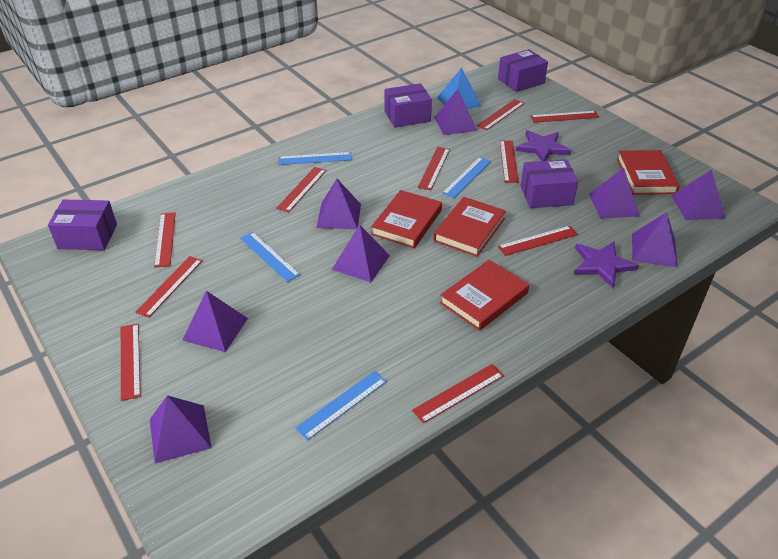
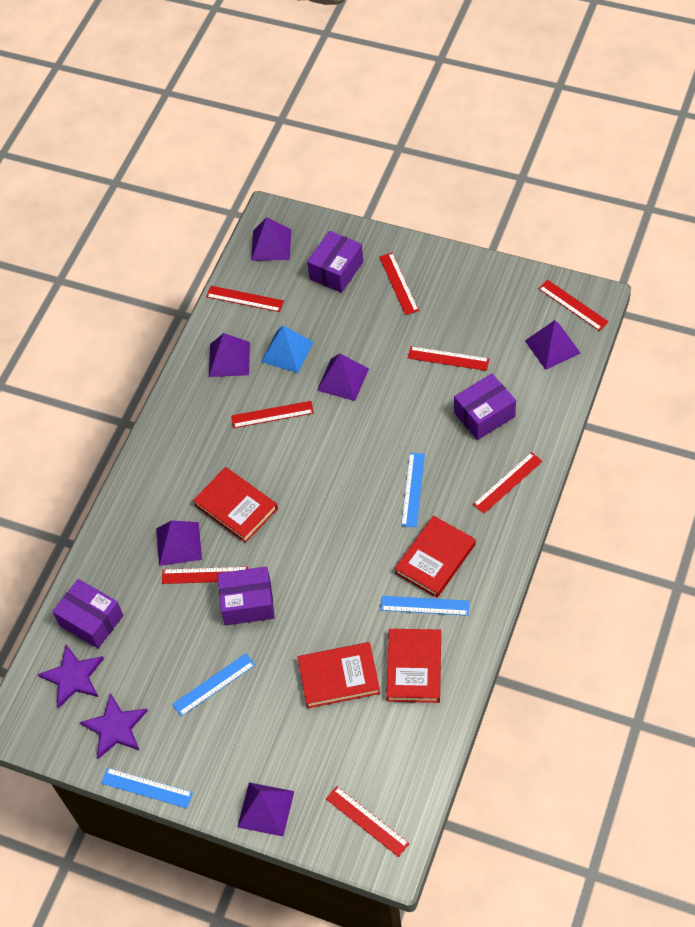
purple pyramid: [150,395,212,463] [183,291,248,352] [317,179,361,229] [332,225,390,282] [434,89,477,135] [589,168,640,219] [632,212,677,267] [672,169,725,220] = 8 -> [156,521,202,566] [209,333,250,377] [237,782,294,836] [251,217,291,261] [317,354,369,401] [525,320,581,370] = 6
red ruler: [121,324,141,401] [135,256,203,318] [154,212,176,268] [276,167,326,212] [412,364,504,423] [418,147,450,190] [476,99,525,130] [498,226,578,256] [500,140,519,183] [530,111,599,123] = 10 -> [162,567,248,584] [206,286,284,312] [231,401,314,428] [326,786,410,857] [379,253,419,315] [408,346,489,371] [473,452,543,514] [538,280,609,331] = 8

